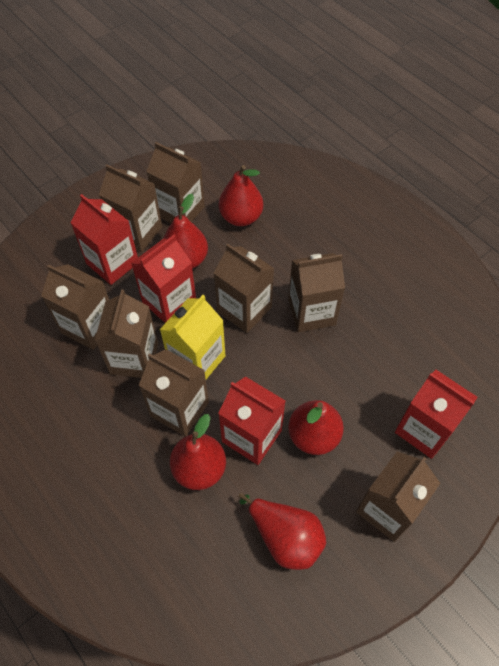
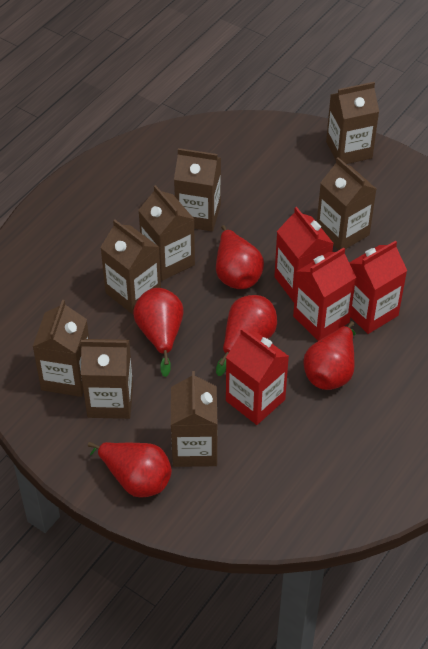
yellow carton: [160,295,226,379] = 1 -> none = 0

